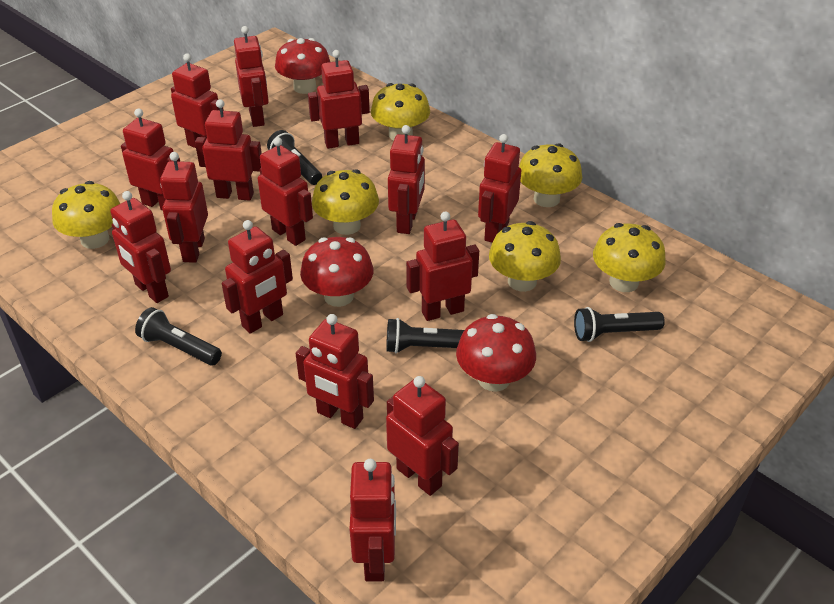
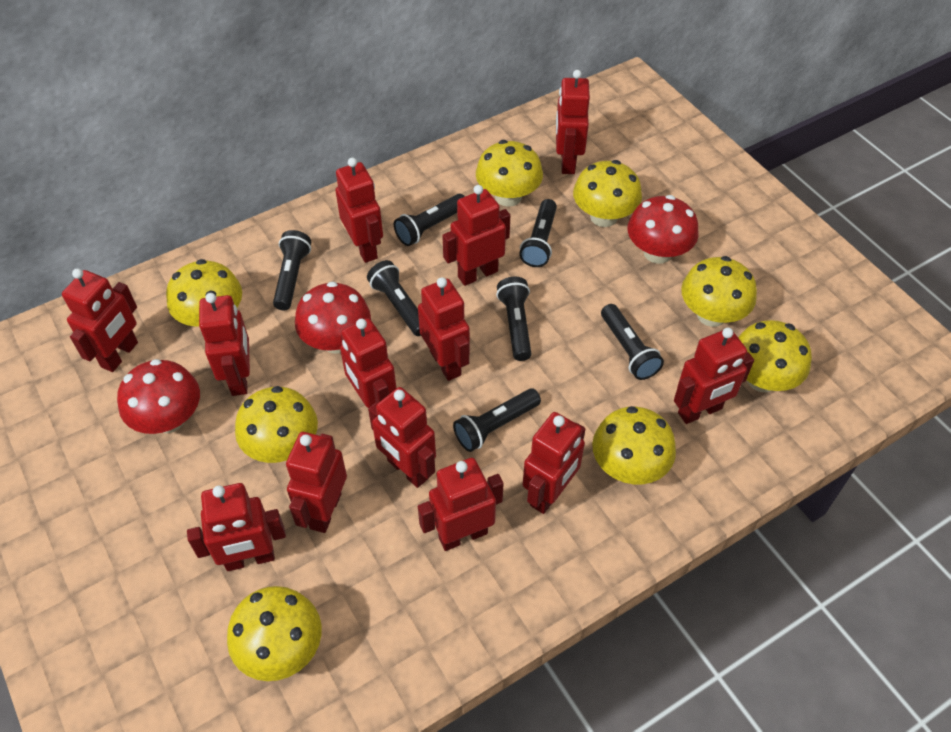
black flashlight: [135,307,222,365] [267,130,322,185] [386,318,464,353] [574,307,665,342] = 4 -> [273,230,311,310] [367,260,421,336] [394,194,465,246] [453,388,541,452] [496,277,531,361] [519,199,557,267] [601,304,664,380] = 7
red robot: [110,191,171,303] [121,109,180,211] [160,152,208,263] [171,53,224,148] [195,99,262,201] [222,220,293,334] [234,26,269,127] [258,137,313,246] [296,314,374,429] [308,50,370,149] [349,459,396,581] [386,376,459,496] [388,125,425,234] [406,211,479,321] [478,134,521,243] = 15 -> [62,268,138,372] [187,483,286,571] [199,293,250,396] [286,432,347,533] [335,158,383,263] [340,318,396,408] [368,387,436,488] [418,277,470,381] [418,458,504,551] [442,185,510,286] [523,412,585,514] [556,70,590,174] [674,327,754,424] = 13
yellow mushroom: [52,181,120,249] [312,169,379,235] [371,83,430,141] [489,221,561,292] [519,143,582,207] [593,223,666,292] = 6 -> [166,259,242,327] [227,586,322,681] [235,386,318,463] [476,140,543,207] [573,160,642,227] [592,406,676,484] [681,256,757,327] [738,320,812,392] = 8

